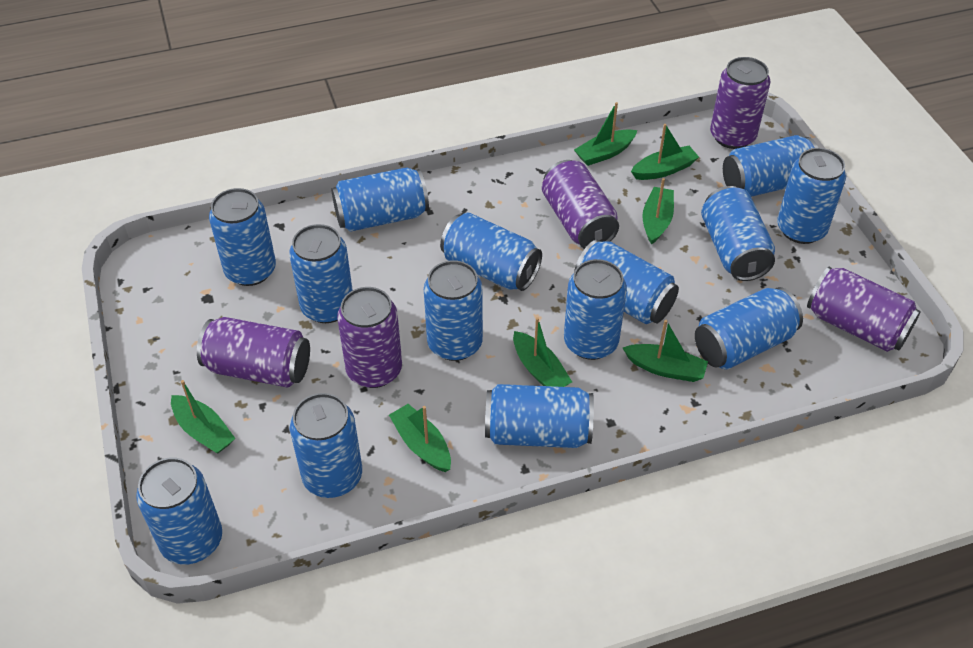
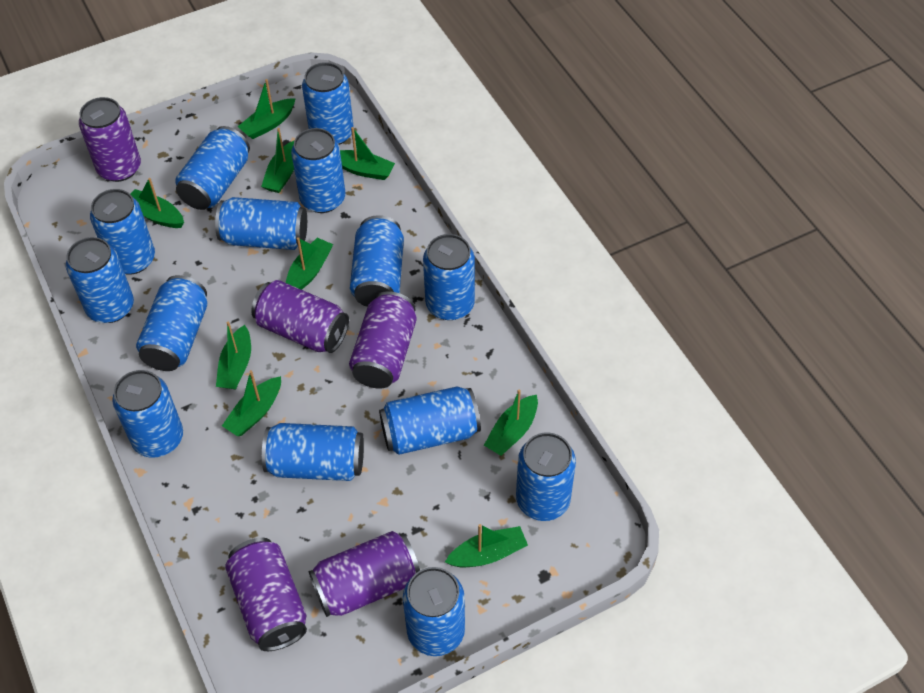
green boat: [171,380,236,454] [389,404,451,472] [513,317,572,387] [574,102,638,166] [623,320,708,382] [631,124,699,180] [642,178,674,245] = 7 -> [131,178,184,228] [216,321,251,389] [222,370,281,436] [237,79,296,139] [261,128,294,193] [286,237,333,290] [340,127,395,180] [445,524,528,567] [484,389,538,456] = 9

